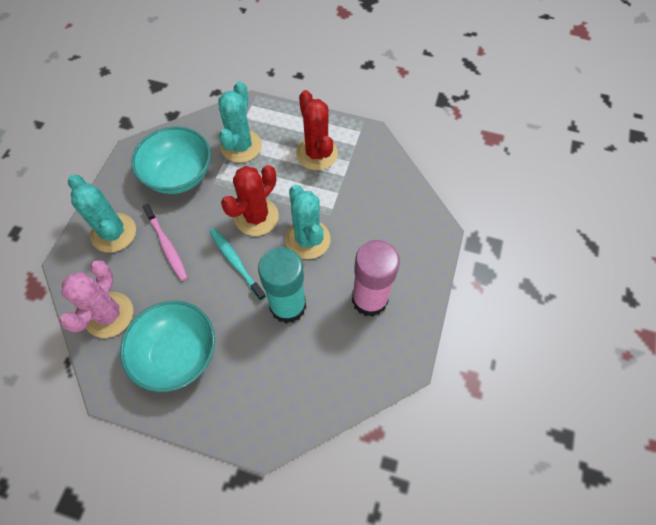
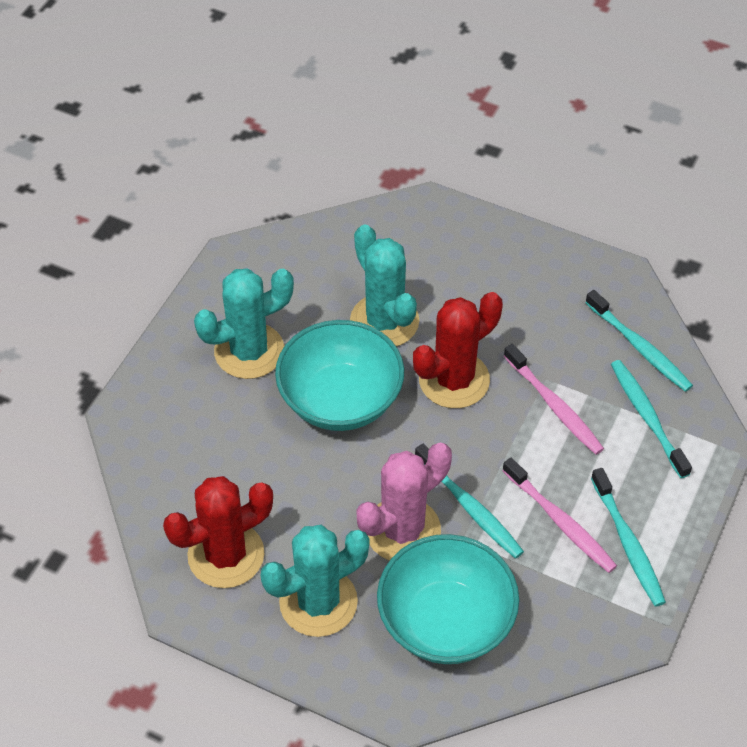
pink glue stick: [352,240,400,317] = 1 -> none = 0
pink toothbrush: [142,204,188,281] = 1 -> [502,458,617,573] [504,344,604,455] = 2
turquoise glue stick: [258,247,306,324] = 1 -> none = 0
turquoise toothbrush: [210,228,266,301] = 1 -> [415,444,524,559] [585,290,693,392] [591,468,666,607] [611,360,692,478] = 4

